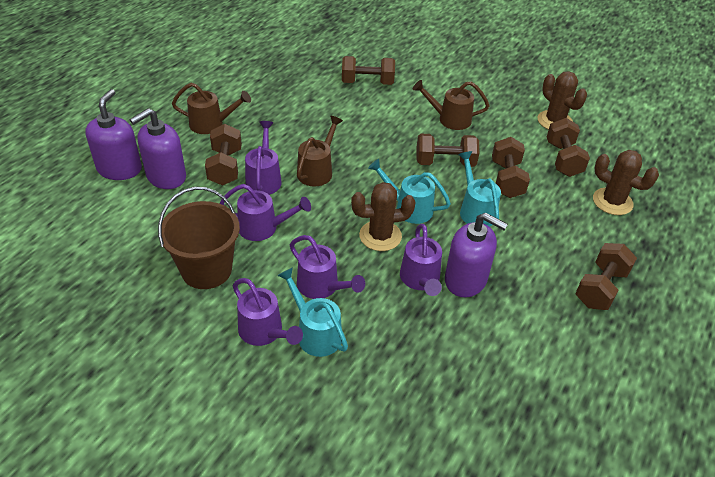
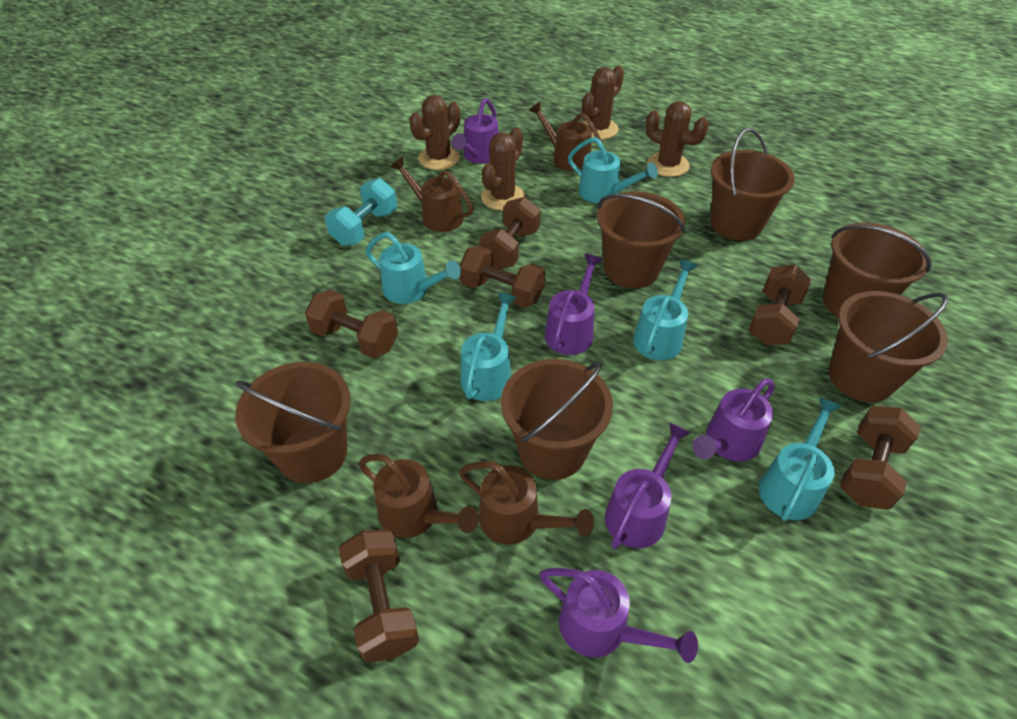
brown bucket: [158,187,240,289] = 1 -> [235,362,351,483] [501,359,613,480] [597,191,685,288] [710,128,795,241] [823,222,932,317] [828,291,948,402] = 6
brown cactus: [351,182,416,251] [538,71,587,130] [593,150,659,215] = 3 -> [409,95,460,170] [481,128,525,211] [582,66,624,140] [646,101,709,177] = 4
brown watering can: [172,83,251,134] [297,116,343,186] [413,80,490,130] = 3 -> [358,454,479,538] [390,157,473,232] [459,461,594,545] [529,101,603,172] = 4
purple soap dispenser: [85,89,142,180] [130,108,186,189] [445,213,508,297] = 3 -> none = 0
turquoise dumbbell: none = 0 -> [325,178,397,246] = 1
turquoise watering can: [277,267,348,357] [368,159,451,224] [458,151,501,227] = 3 -> [366,232,461,304] [460,292,517,401] [568,137,658,203] [633,259,697,360] [759,397,842,521] = 5

